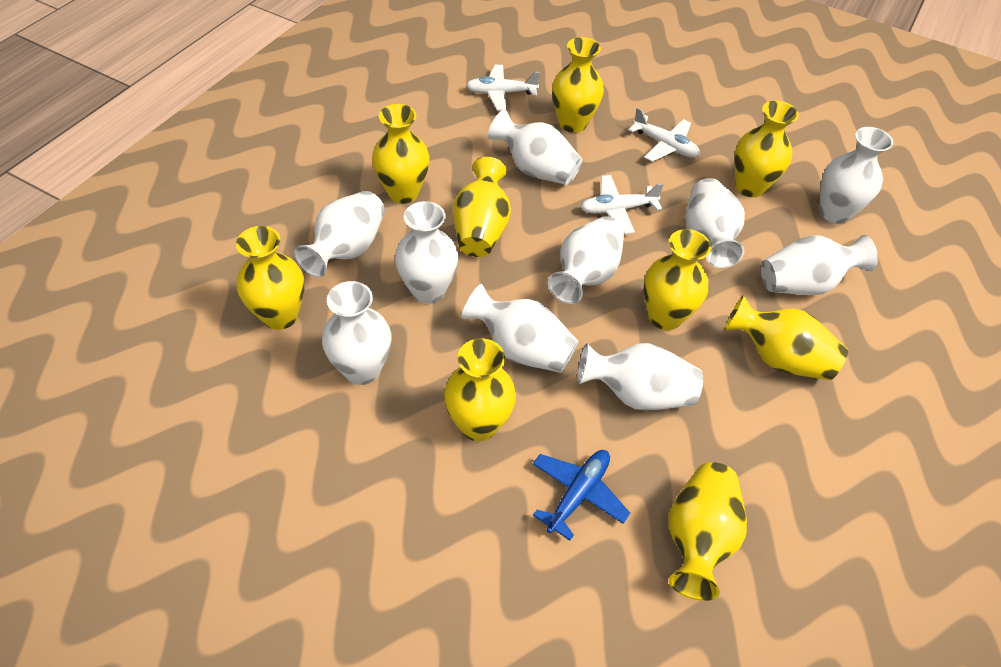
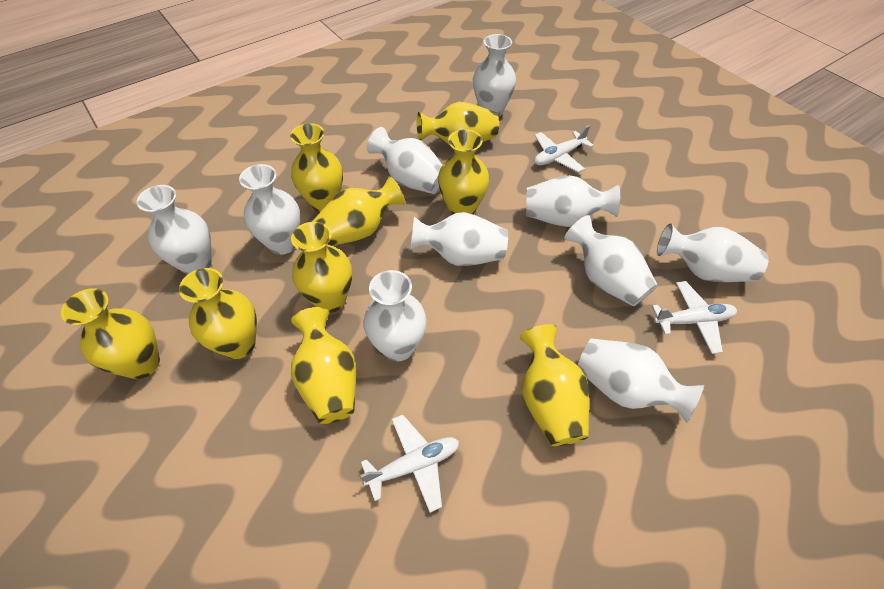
blue plane: [533,450,630,541] = 1 -> none = 0

